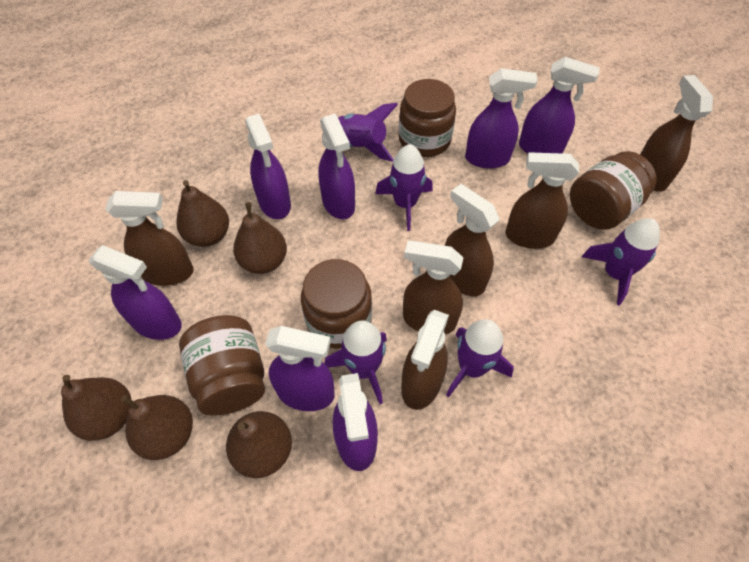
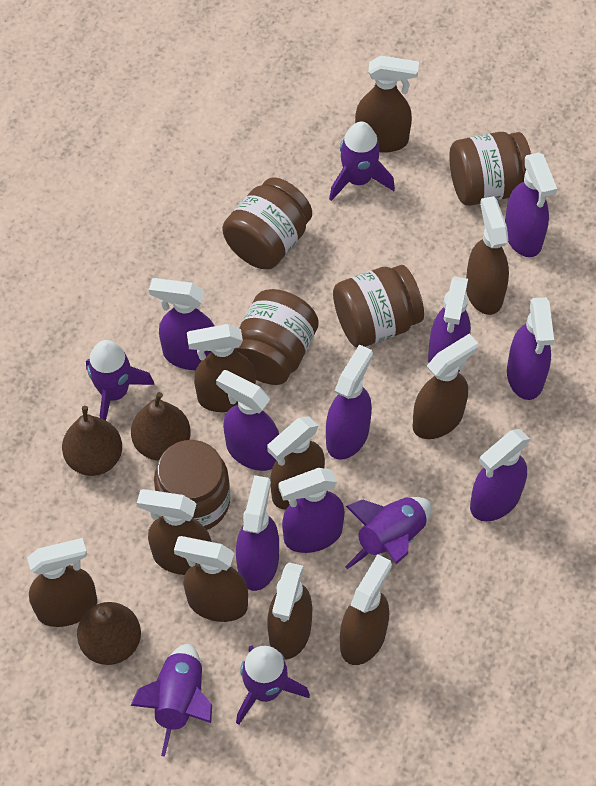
brown jar: [179,315,265,416] [301,259,372,349] [399,79,456,157] [570,151,657,230] = 4 -> [154,440,230,530] [222,177,312,269] [234,289,319,385] [333,265,424,348] [449,132,531,206] = 5
brown pear: [61,375,131,441] [121,395,193,460] [176,180,229,247] [226,411,292,478] [233,202,287,274] = 5 -> [62,406,122,476] [77,602,141,665] [131,392,191,461] = 3
brown spray bottle: [105,191,194,286] [401,310,449,410] [403,241,463,334] [445,184,500,296] [505,152,579,249] [640,75,713,192] = 6 -> [27,538,97,627] [137,489,212,575] [174,536,248,622] [187,324,256,412] [267,417,325,510] [267,562,312,660] [340,554,392,665] [355,56,419,153] [412,334,478,439] [466,196,509,315] = 10
purple spray bottle: [89,245,182,340] [245,114,291,219] [265,326,335,411] [318,114,355,219] [333,373,378,471] [465,68,538,168] [519,57,600,154] = 7 -> [149,278,215,370] [216,370,279,471] [236,475,279,591] [278,468,345,553] [326,344,373,459] [428,276,471,373] [470,429,530,521] [505,153,557,257] [507,297,554,400] = 9

